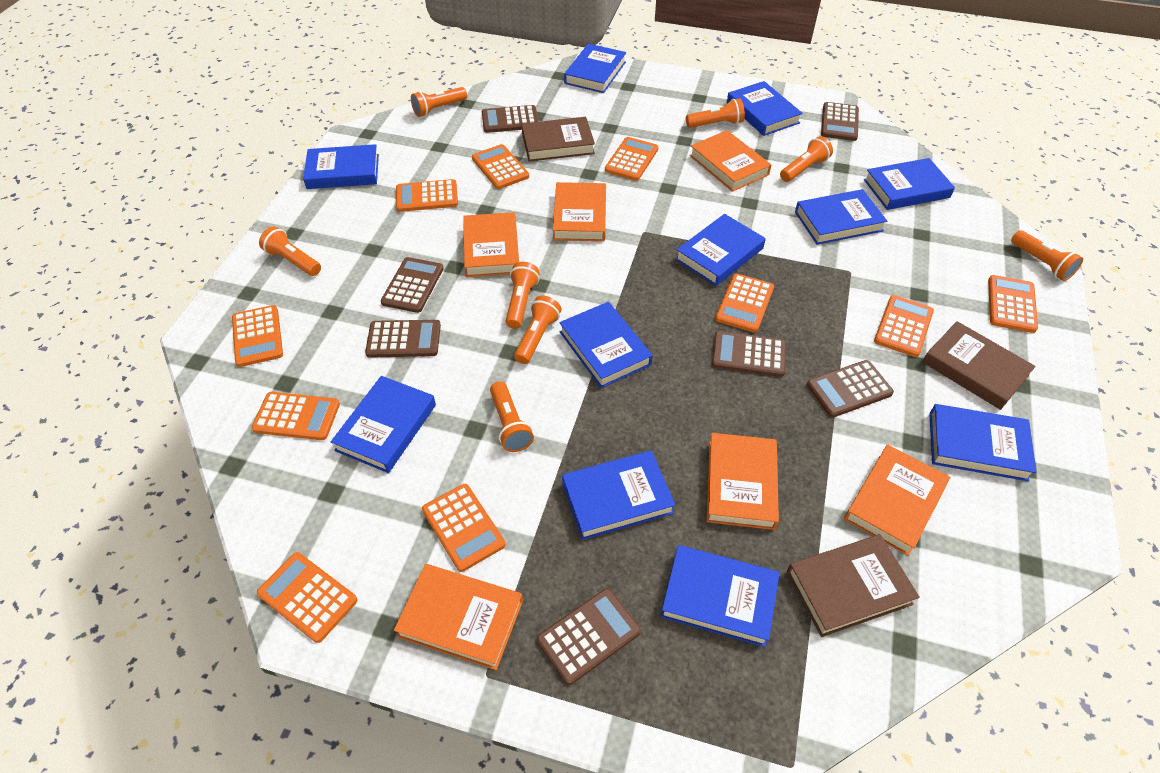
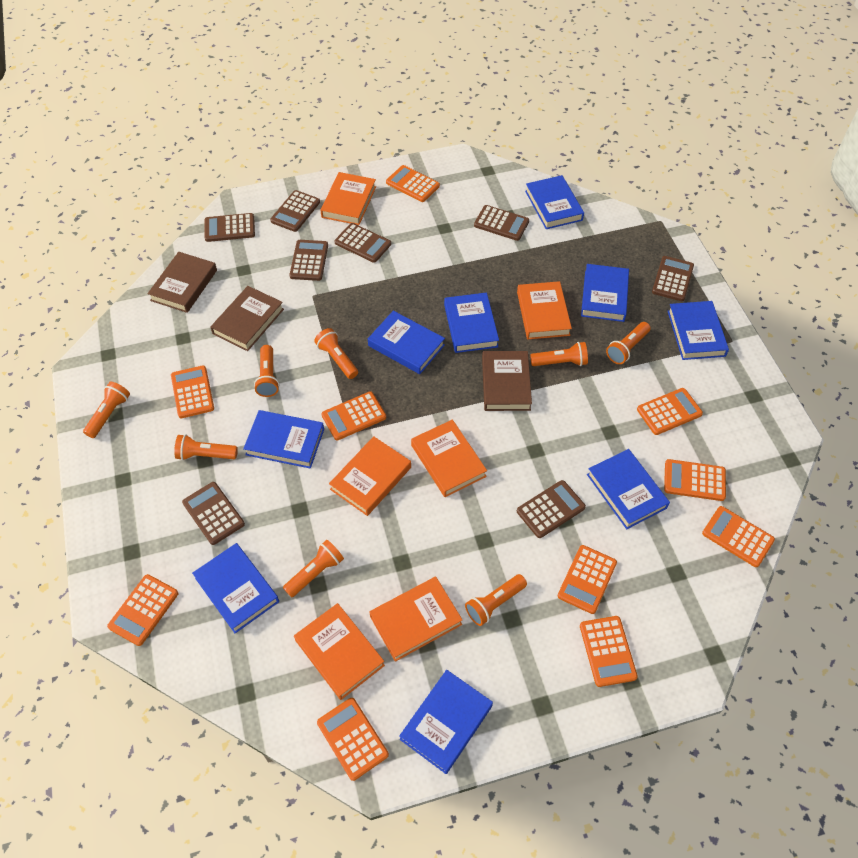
blue book: [303,144,379,189] [331,376,436,473] [559,302,652,388] [562,451,676,540] [564,44,626,93] [661,545,780,647] [675,214,766,286] [727,81,803,136] [795,189,887,245] [864,158,955,210] [929,404,1037,481] = 11 -> [192,543,279,633] [243,410,324,469] [368,311,445,374] [399,670,493,774] [444,292,499,353] [525,175,584,229] [581,264,629,322] [587,449,670,529] [668,301,729,360] = 9
brown calculator: [365,320,441,358] [381,257,444,313] [482,105,539,133] [537,588,641,685] [712,331,786,377] [807,360,894,417] [821,102,859,141] = 7 -> [182,482,245,545] [205,213,255,242] [270,190,320,232] [289,240,328,281] [335,223,391,263] [474,205,529,241] [517,480,586,538] [652,256,694,301] = 8

